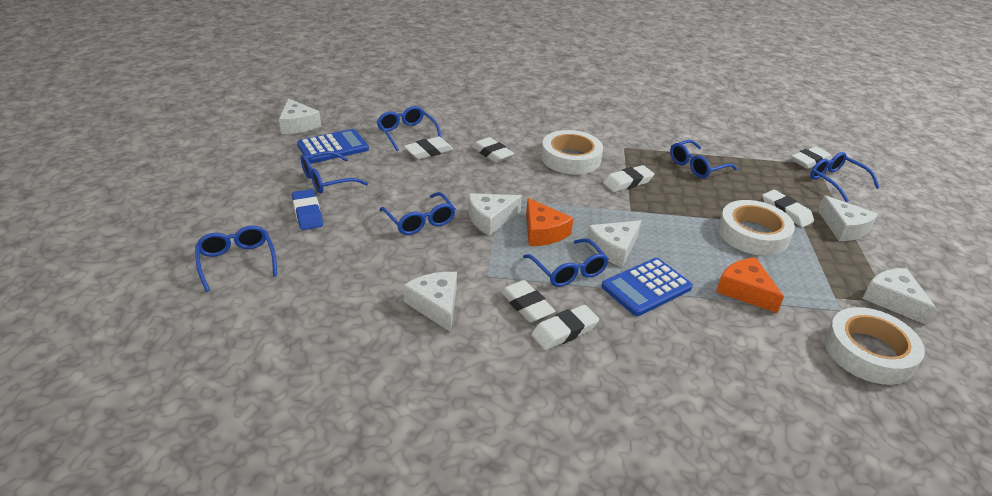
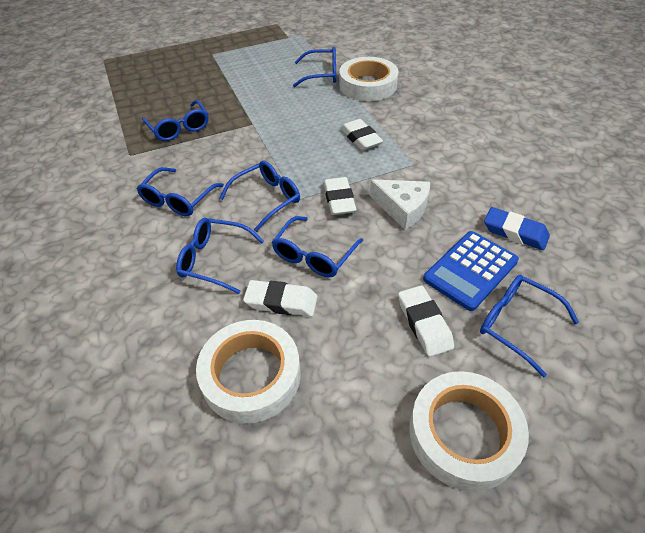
blue calculator: [297,129,369,163] [601,258,693,316] = 2 -> [423,231,519,311] = 1
orange cheese: [526,198,574,246] [716,257,784,313] = 2 -> none = 0
white cheese: [279,98,321,134] [403,272,457,332] [468,193,522,236] [587,220,641,267] [818,195,878,241] [862,268,937,325] = 6 -> [370,179,430,230] = 1
white eraser: [404,137,453,159] [472,137,514,163] [500,280,556,322] [531,305,599,350] [603,165,654,192] [762,190,814,227] [791,147,832,169] = 7 -> [243,280,317,316] [324,177,356,215] [341,119,383,151] [398,285,454,357] = 4

